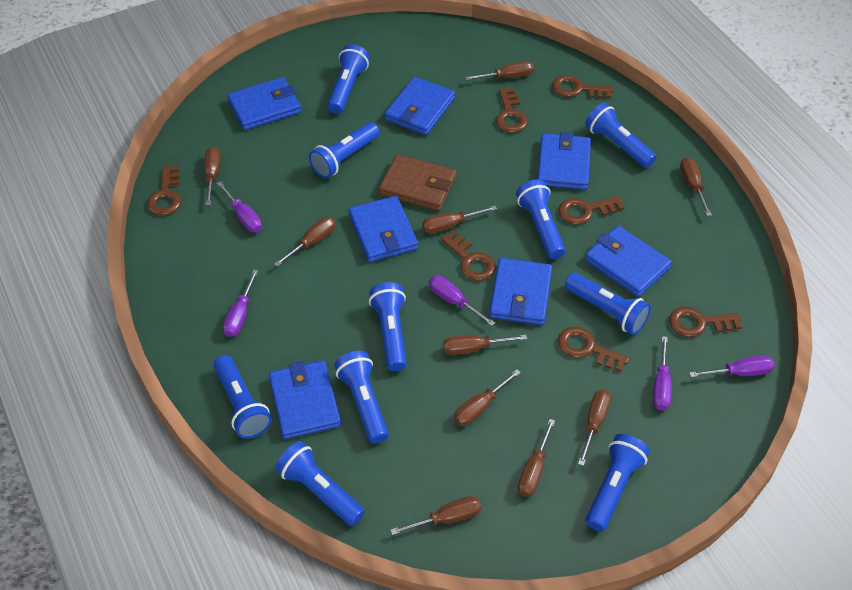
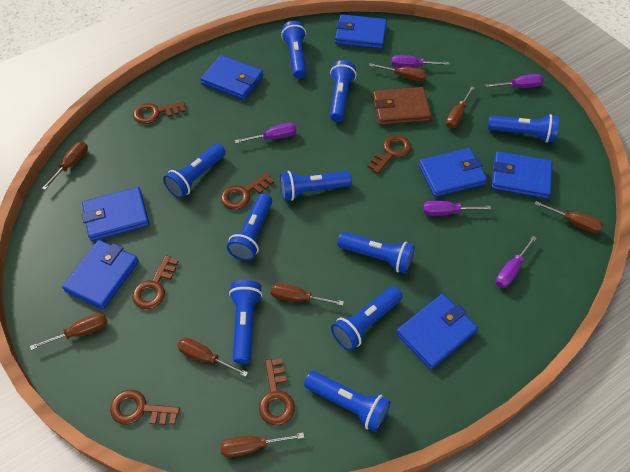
brown key: [147,166,181,216] [441,230,496,281] [496,88,528,133] [552,75,613,98] [558,196,625,224] [558,326,629,372] [669,306,742,337] = 7 -> [110,389,180,425] [132,255,179,309] [133,101,186,124] [221,173,274,209] [259,359,295,425] [367,135,411,174] = 6
brown screwdriver: [204,147,221,206] [274,217,336,267] [390,496,481,535] [422,206,497,234] [443,335,527,355] [454,369,521,426] [465,61,534,80] [518,419,555,497] [578,390,611,466] [680,157,712,216] = 10 -> [30,313,107,350] [42,141,88,190] [177,338,248,377] [220,433,304,457] [271,283,344,306] [369,63,427,81] [446,86,475,128] [534,201,603,233] = 8

